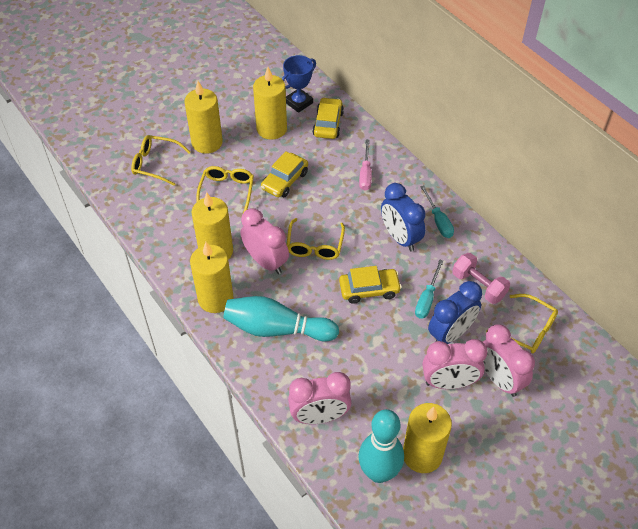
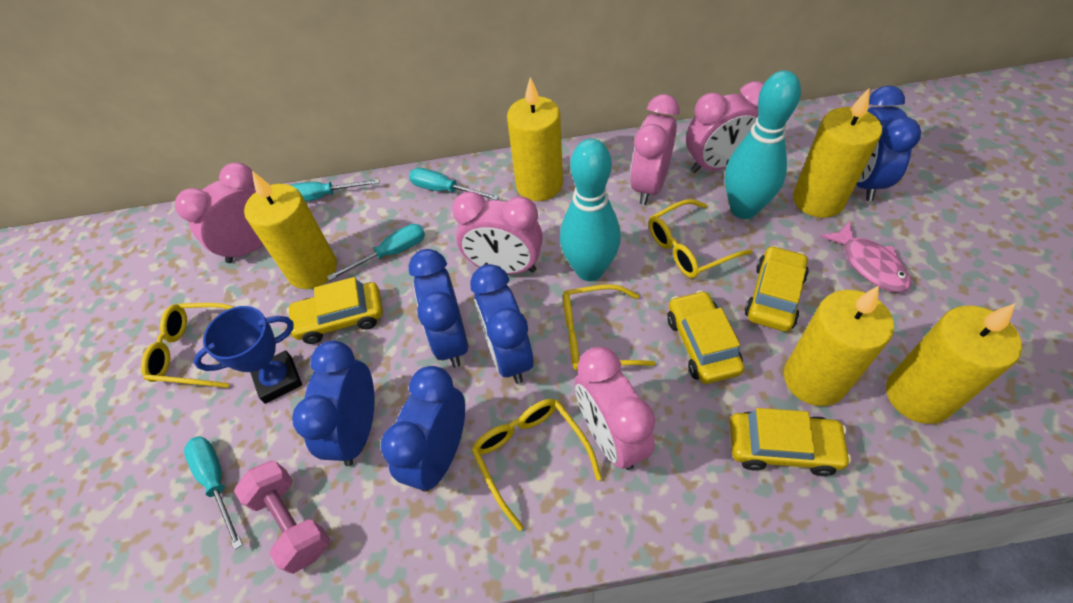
blue clock: [381,183,425,252] [428,281,482,344] = 2 -> [292,341,374,466] [381,366,465,492] [408,249,468,368] [470,264,533,384] [856,86,921,201] = 5
pink clock: [241,209,289,274] [288,372,352,424] [423,339,487,389] [483,325,535,397] = 4 -> [175,162,263,263] [452,191,543,274] [575,347,655,470] [630,94,679,205] [686,81,764,173] = 5
pink fish: none = 0 -> [820,221,911,292] = 1
pink screwdriver: [359,140,372,191] = 1 -> none = 0
turquoise screwdriver: [415,260,443,319] [420,185,454,238] = 2 -> [184,436,243,550] [291,179,379,202] [327,224,425,281] [409,168,499,200] = 4
yellow car: [261,151,308,197] [312,97,344,139] [339,266,402,304] = 3 -> [287,277,383,344] [667,290,744,384] [730,408,851,476] [745,245,809,332] = 4

